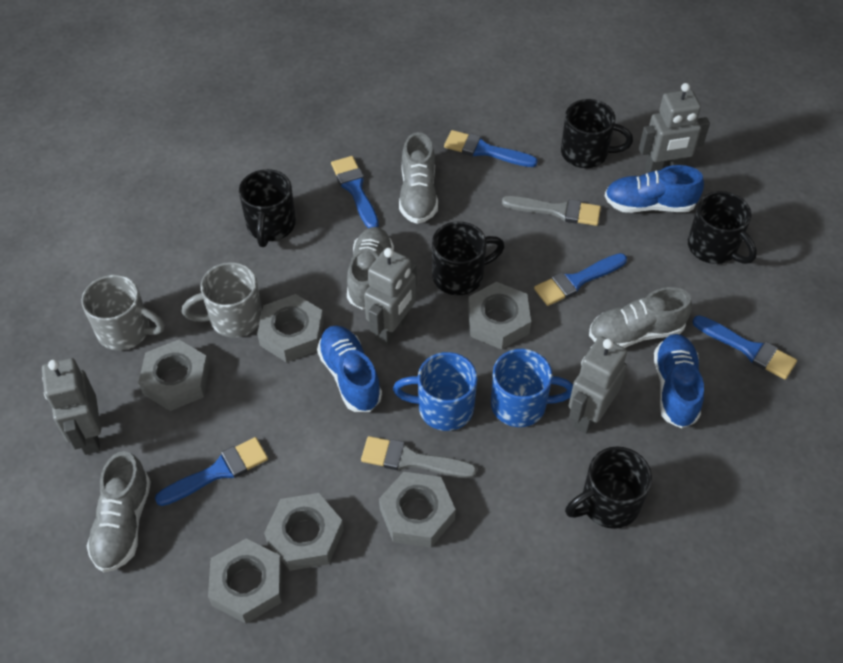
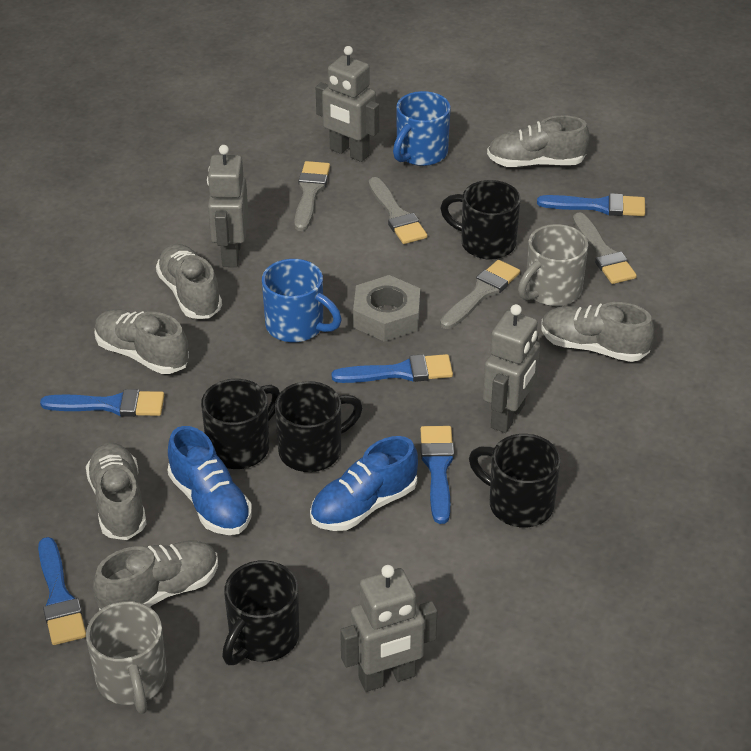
blue shoe: [317,325,382,412] [605,165,704,213] [654,334,704,428] = 3 -> [168,426,252,535] [310,436,418,531] = 2
grey brush: [361,436,477,478] [502,196,601,226] = 2 -> [294,161,330,231] [369,177,427,244] [440,260,520,329] [573,212,637,284] = 4
grey nut: [138,340,210,411] [208,538,283,624] [257,294,324,363] [264,493,344,571] [379,472,456,548] [468,282,531,349] = 6 -> [353,275,420,342] = 1
grey shoe: [87,451,151,572] [347,227,394,310] [399,132,438,224] [589,287,692,348] = 4 -> [86,442,147,540] [93,541,218,611] [95,309,189,374] [156,244,222,319] [487,115,590,167] [541,302,654,362] = 6

